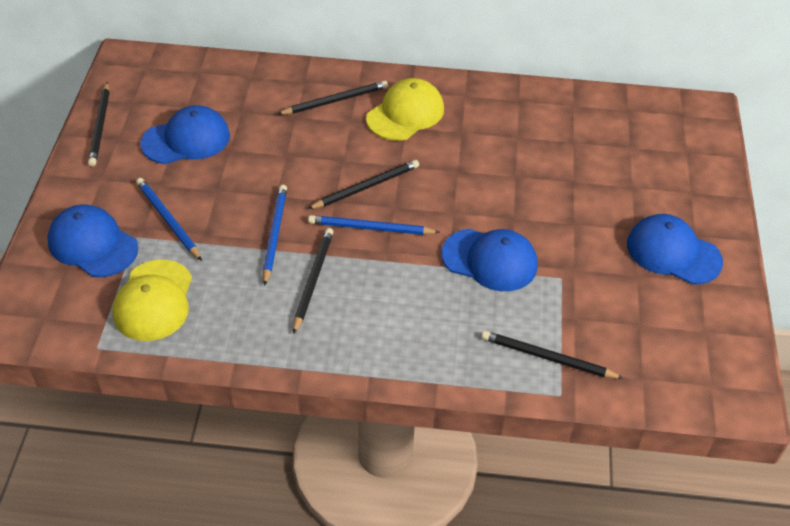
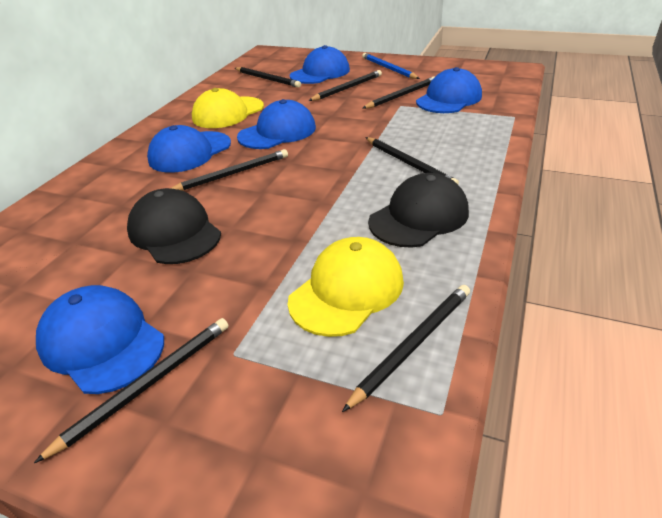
black cap: none = 0 -> [127,188,221,264] [368,173,469,248] = 2
black pencil: [88,82,109,166] [278,81,388,115] [293,228,333,334] [308,160,419,209] [481,331,624,379] = 5 -> [34,318,229,463] [171,149,288,191] [235,67,301,88] [308,70,382,101] [342,285,470,412] [362,77,434,109] [365,137,459,184] = 7
blue cap: [47,205,138,277] [140,105,230,164] [441,229,538,291] [627,214,723,285] = 4 -> [36,285,164,394] [147,125,231,173] [237,99,316,149] [290,45,350,84] [416,67,482,113] = 5
blue pencil: [136,178,202,261] [263,185,287,286] [308,215,440,235] = 3 -> [362,53,420,79] = 1

